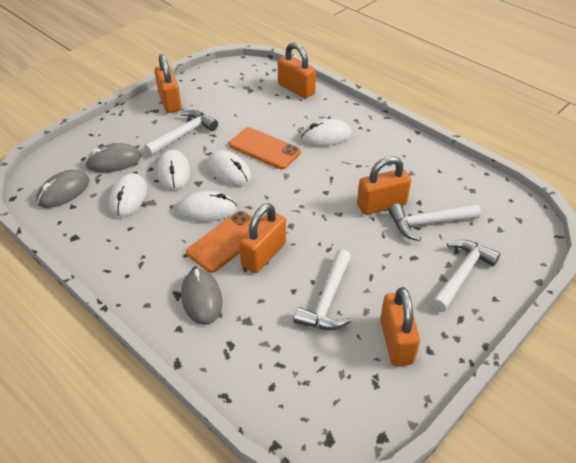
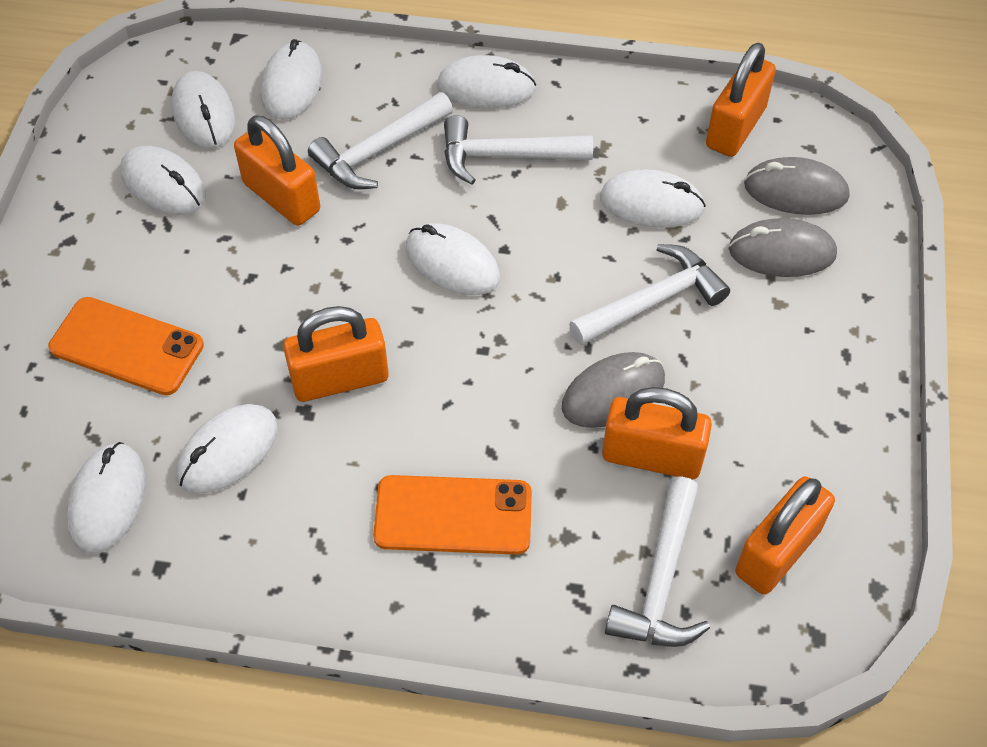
white mouse: [109,173,147,217] [157,149,190,191] [177,191,237,222] [207,150,251,186] [301,119,352,147] = 5 -> [67,442,145,554] [120,146,206,215] [172,71,235,149] [176,404,278,494] [261,39,322,120] [406,223,500,295] [437,55,536,108] [600,169,706,228] = 8

